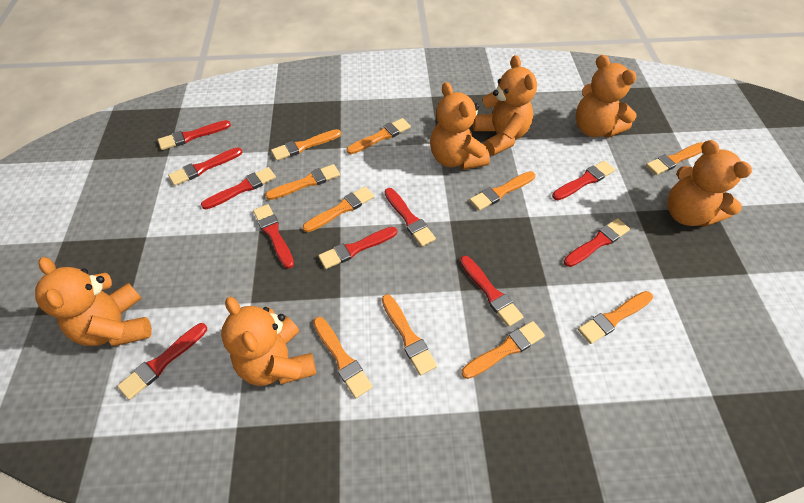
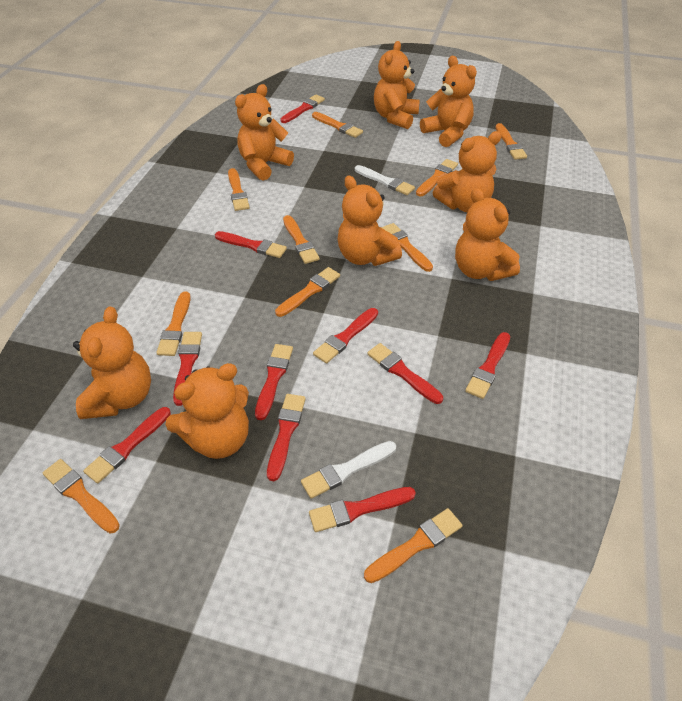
orange teddy bear: [35,257,152,346] [221,297,316,386] [430,82,490,170] [473,55,537,156] [575,55,637,138] [667,140,752,227] = 6 -> [73,307,151,419] [165,363,249,459] [235,84,294,181] [338,175,402,266] [374,41,420,129] [420,56,477,147] [433,131,502,212] [455,188,520,281] = 8
white brush: none = 0 -> [301,441,396,499] [355,165,415,195] = 2

